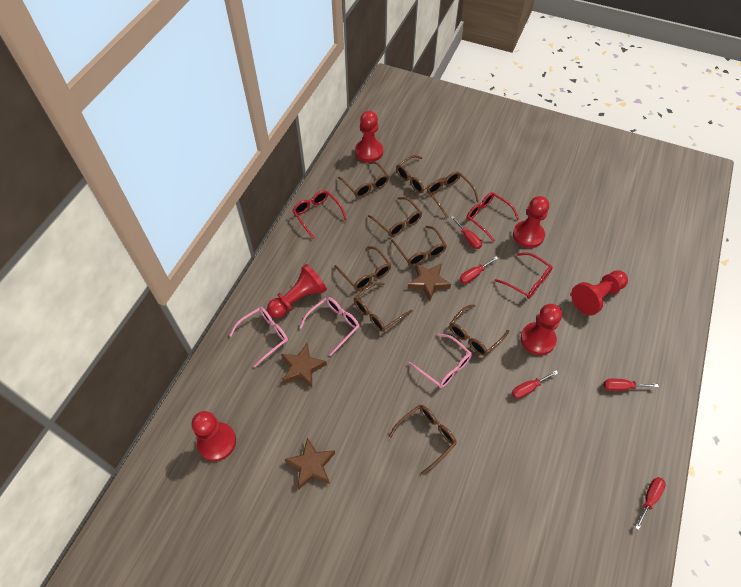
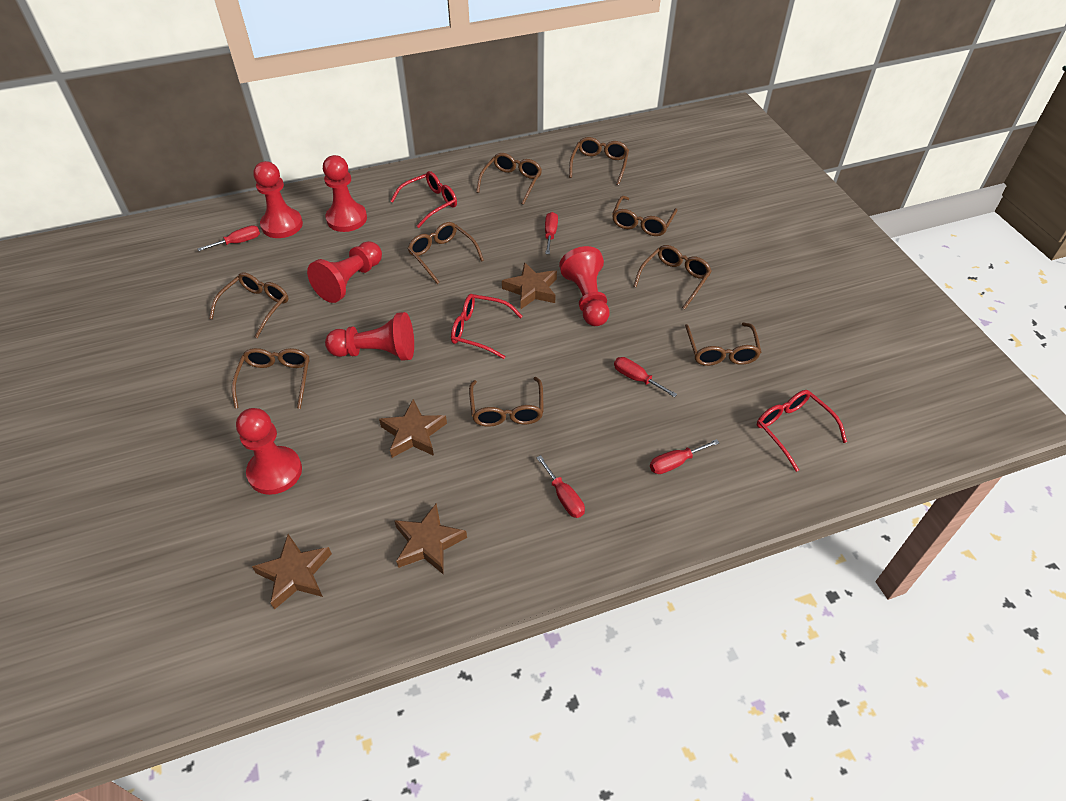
brown star: [281,343,327,388] [285,437,335,490] [408,263,451,301] = 3 -> [252,534,332,610] [379,399,447,458] [394,503,467,575] [502,262,557,309] = 4
pink glasses: [229,307,288,367] [299,297,360,356] [408,334,472,388] = 3 -> none = 0

